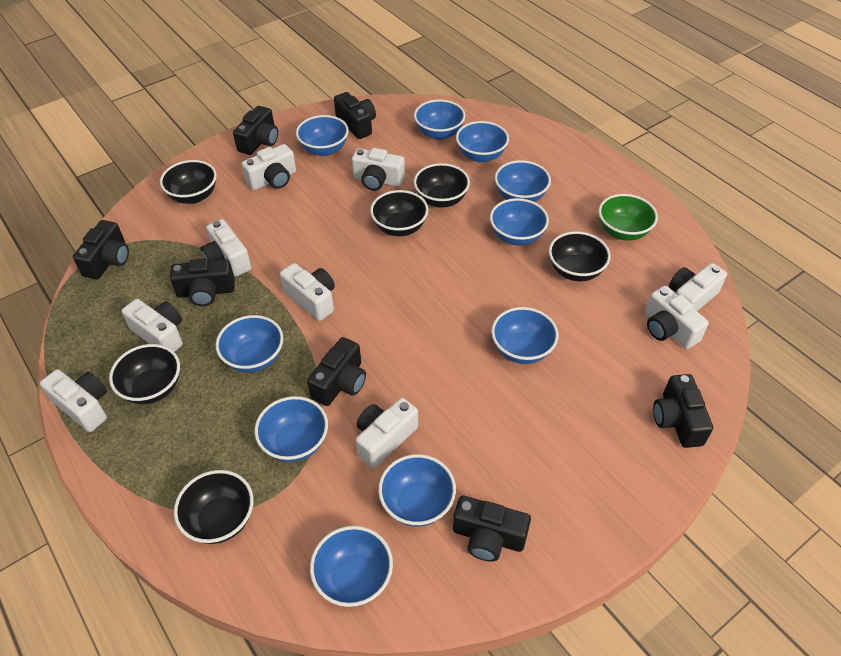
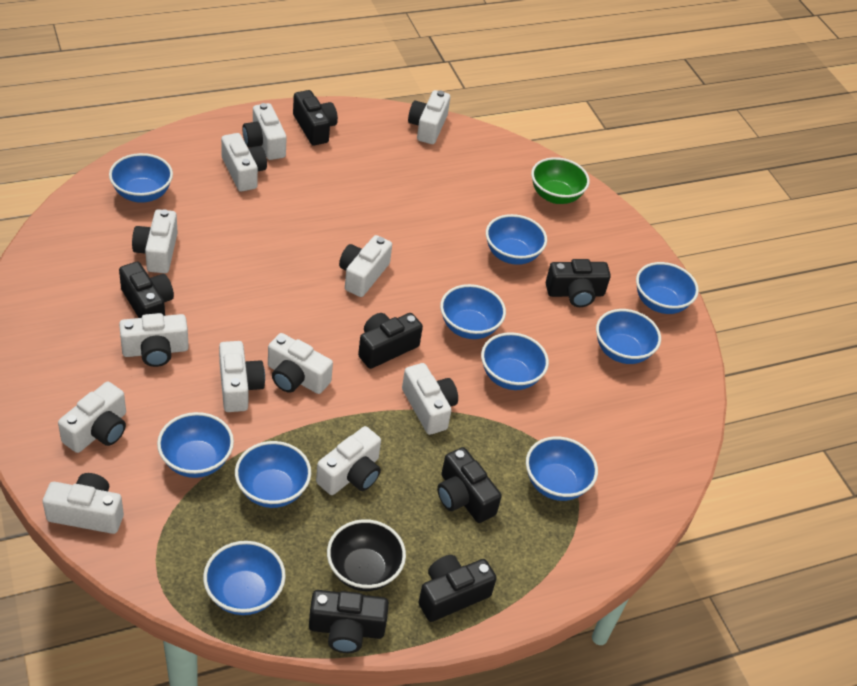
black bowl: [109,344,180,404] [160,160,217,204] [174,470,254,544] [370,190,428,236] [414,163,470,208] [549,231,611,281] = 6 -> [327,519,406,591] = 1
white camera: [40,369,107,432] [121,299,183,352] [201,219,251,277] [241,144,296,190] [280,263,335,321] [352,148,405,191] [356,398,418,468] [645,286,709,349] [669,263,727,311] = 9 -> [43,473,124,534] [58,382,126,453] [119,313,189,367] [132,209,178,273] [219,341,265,412] [221,133,267,192] [242,103,287,160] [268,333,333,394] [316,426,381,495] [339,235,392,297] [402,363,458,435] [408,90,450,144] = 12

